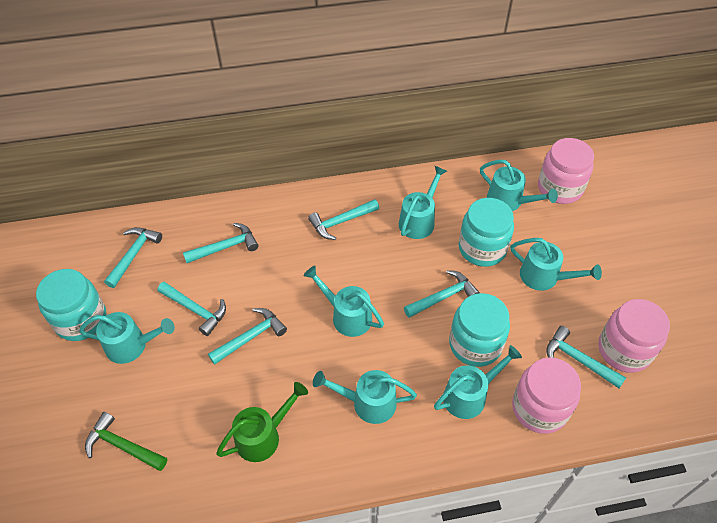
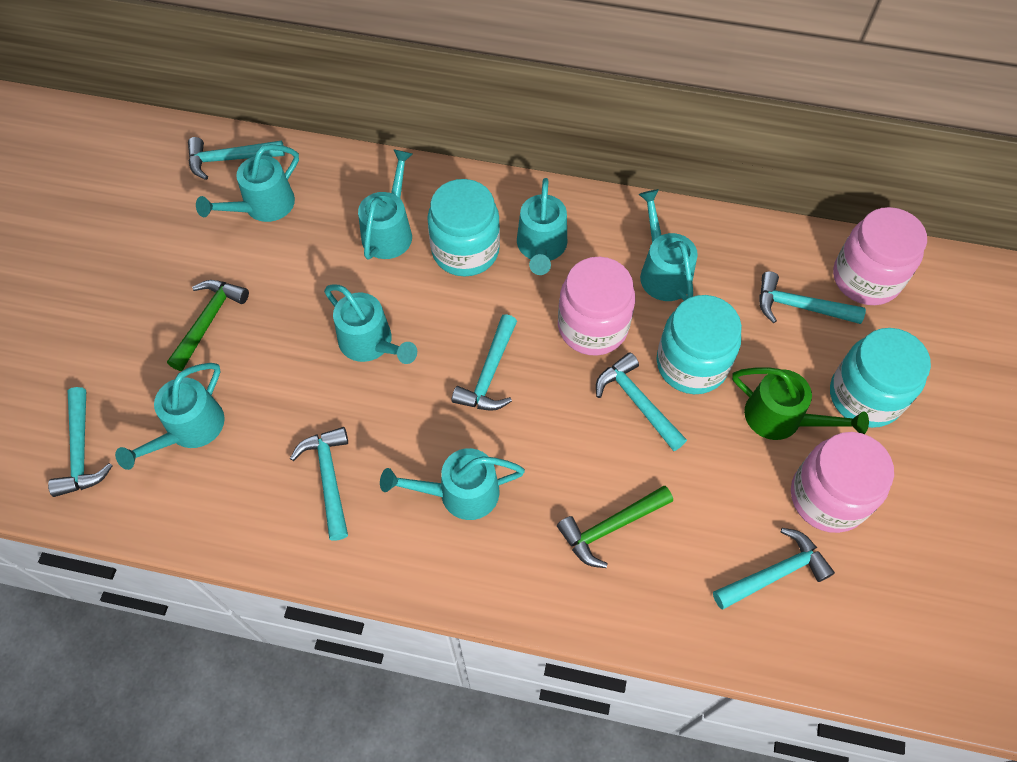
green hammer: [85,412,167,471] = 1 -> [167,280,249,371] [557,486,673,568] = 2

